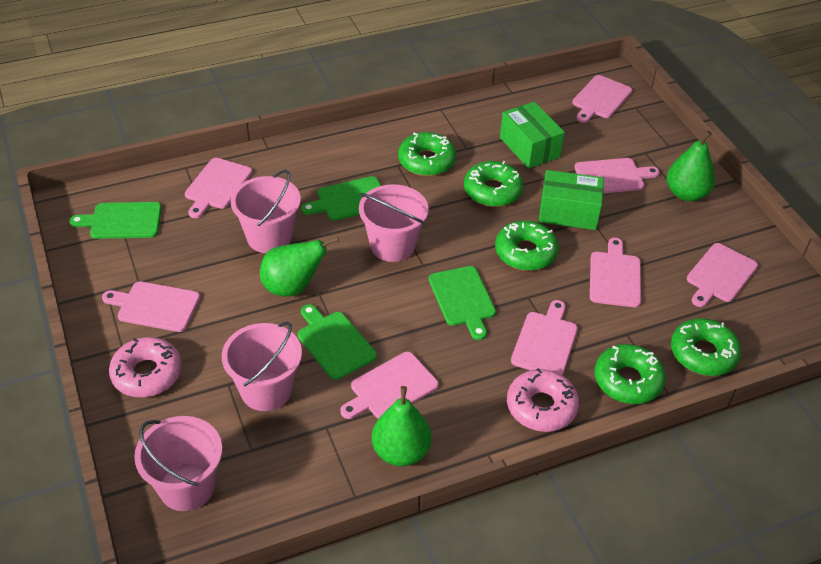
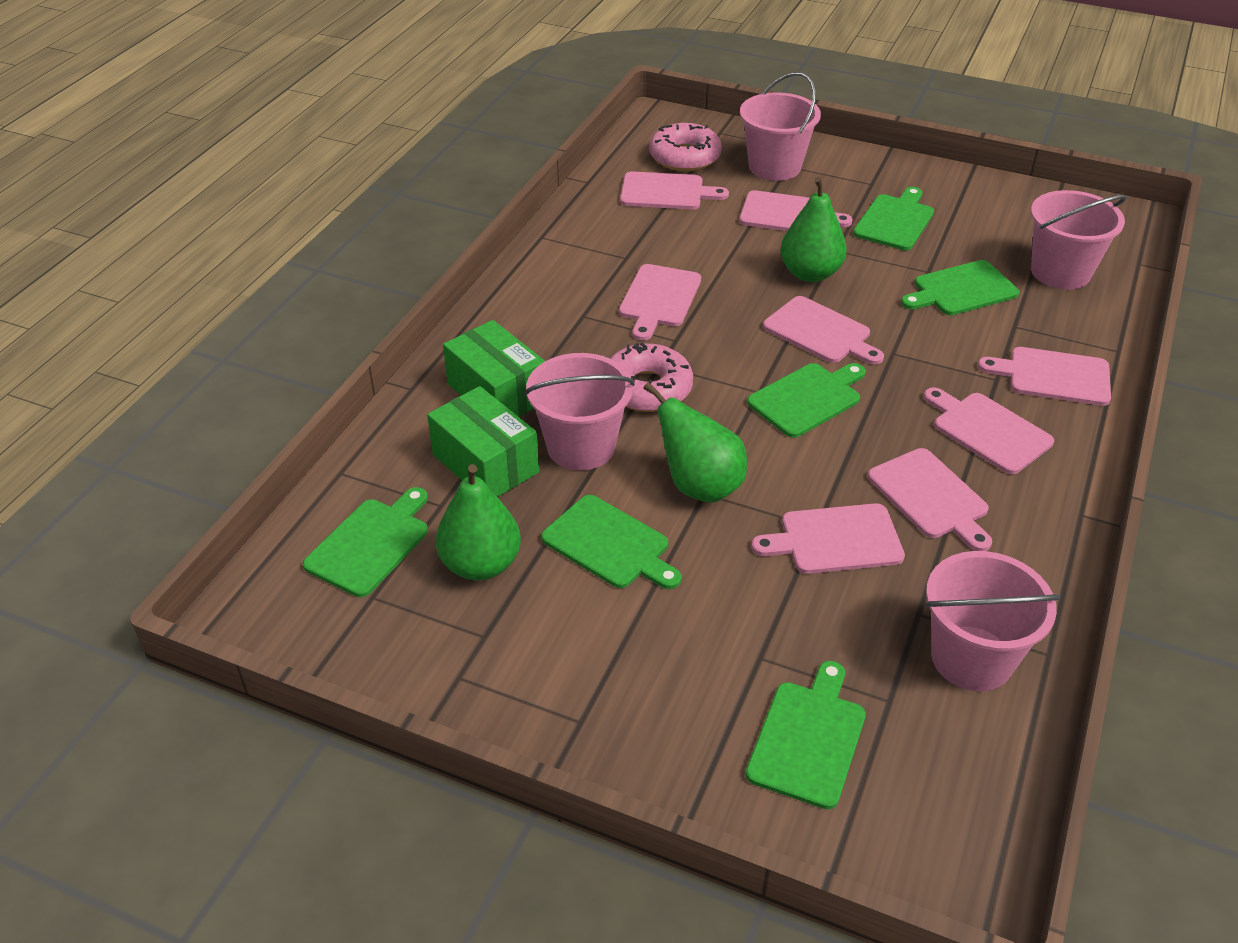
green cutting board: [69,202,162,239] [298,304,377,380] [301,176,381,221] [429,266,496,340] = 4 -> [303,487,428,597] [541,495,682,589] [746,661,866,809] [747,363,866,438] [853,187,934,250] [901,260,1019,315] = 6
green donut: [398,132,456,176] [464,161,524,207] [495,221,559,271] [595,344,666,404] [671,318,741,376] = 5 -> none = 0

